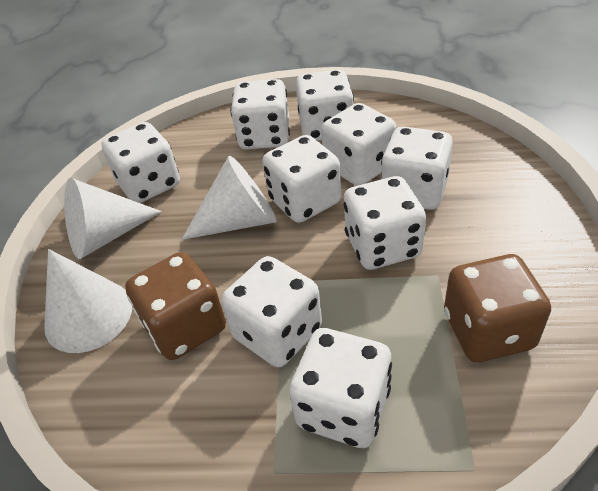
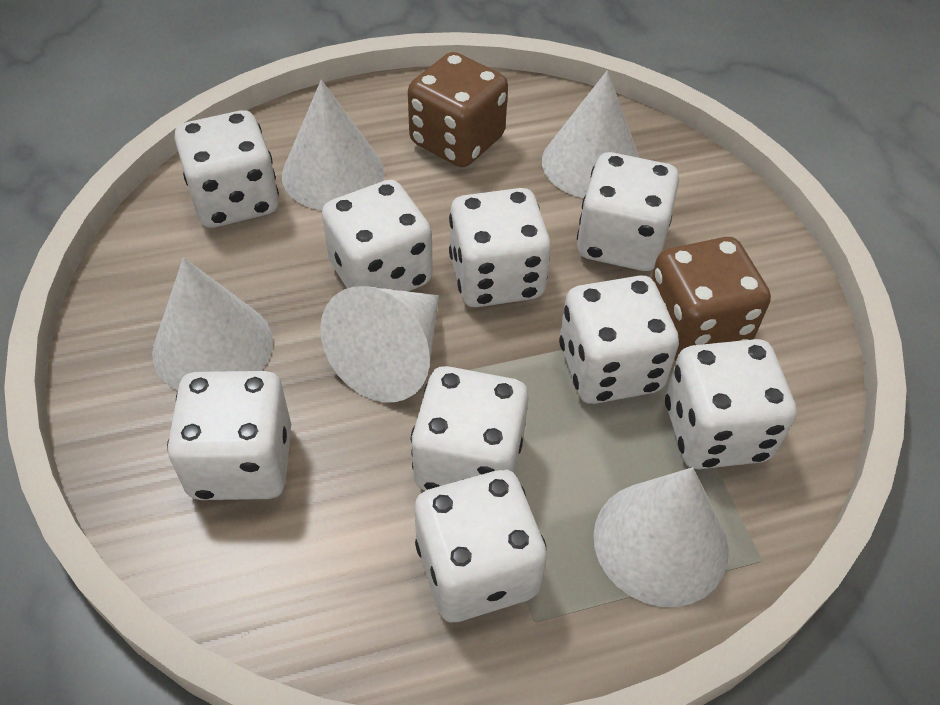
white cone: [44,249,132,353] [64,178,162,259] [181,156,277,240] = 3 -> [152,257,273,391] [282,80,385,210] [320,286,439,402] [542,70,640,198] [593,467,729,607] = 5

